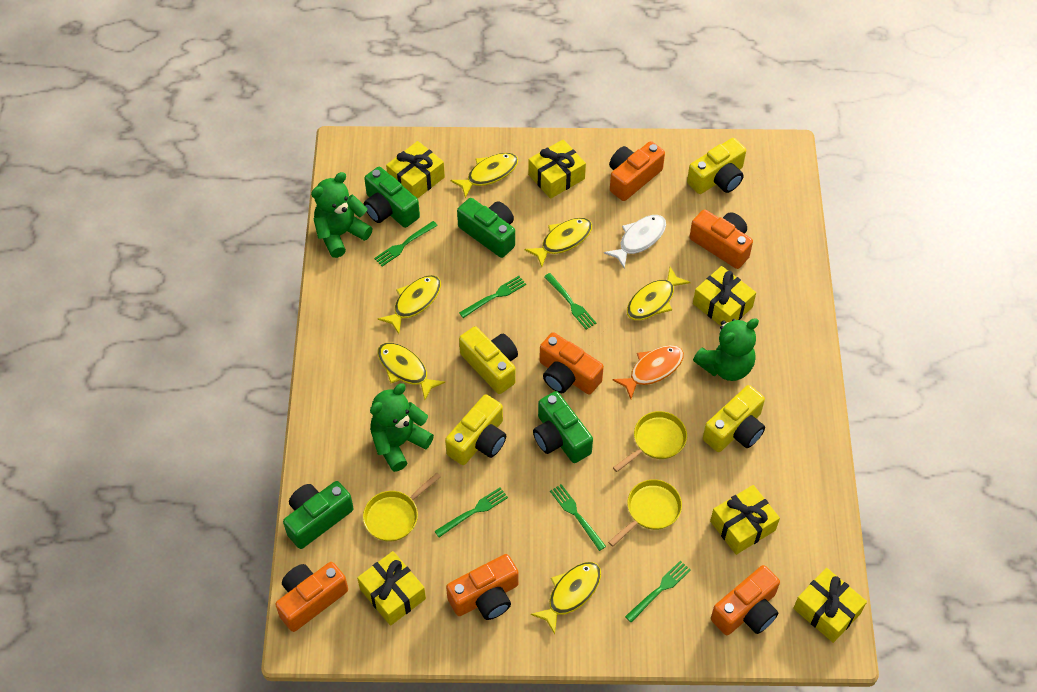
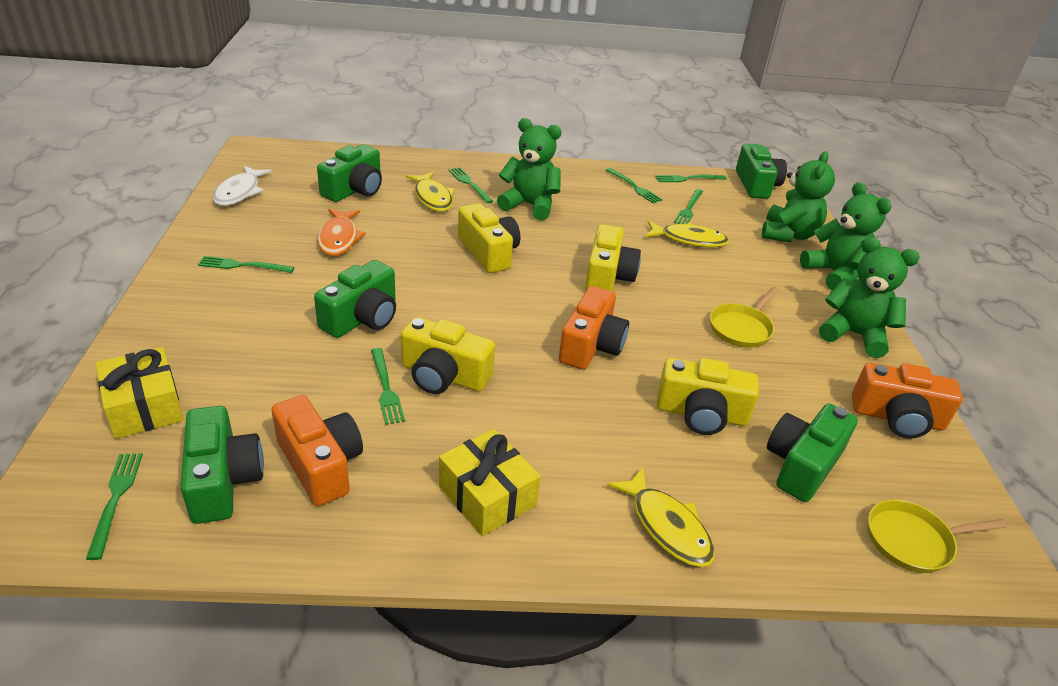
green camera: [283,481,353,549] [364,167,420,228] [457,198,515,258] [533,391,593,463] = 4 -> [180,406,264,524] [314,260,396,338] [317,144,382,202] [736,143,787,199] [767,404,858,502] = 5
green fork: [374,221,438,266] [434,487,508,537] [459,276,526,318] [544,273,596,330] [550,484,606,551] [625,561,691,623] = 6 -> [86,453,143,560] [198,256,294,273] [371,348,405,425] [448,167,493,203] [606,168,663,203] [655,175,726,182] [674,189,703,224] = 7
green teddy bear: [311,172,373,258] [370,383,434,472] [693,318,759,381] = 3 -> [497,118,562,221] [762,151,835,242] [800,182,891,290] [819,237,920,358] = 4
orange camera: [275,562,348,632] [446,554,519,620] [539,332,604,394] [609,141,665,201] [690,209,753,269] [711,565,780,635] = 6 -> [272,395,363,506] [559,286,629,370] [852,363,963,439] = 3
yellow fish: [378,275,441,334] [378,343,445,400] [450,153,518,199] [525,218,592,267] [530,562,601,634] [627,267,691,320] = 6 -> [406,172,455,212] [607,467,715,567] [645,220,729,247] = 3
yellow gift: [357,551,426,626] [386,141,445,199] [528,139,586,199] [693,266,756,326] [710,485,780,555] [793,568,867,643] = 6 -> [96,347,184,439] [439,429,541,536] = 2
yellow pan: [363,473,441,542] [608,479,682,547] [613,411,687,472] = 3 -> [710,287,779,348] [868,500,1007,573] = 2

